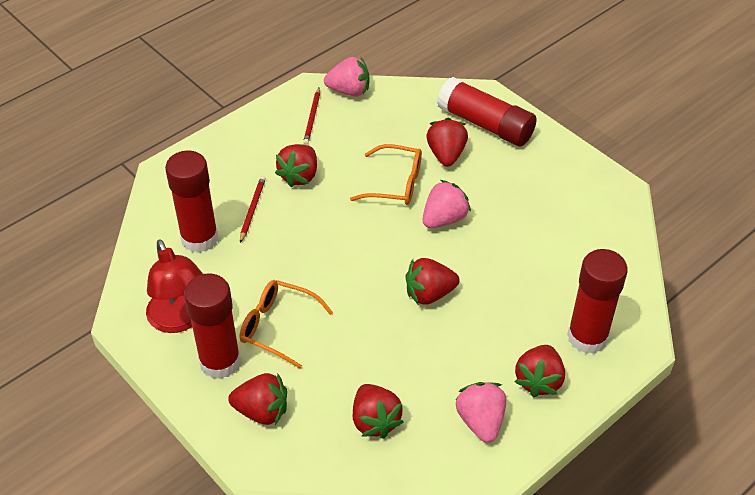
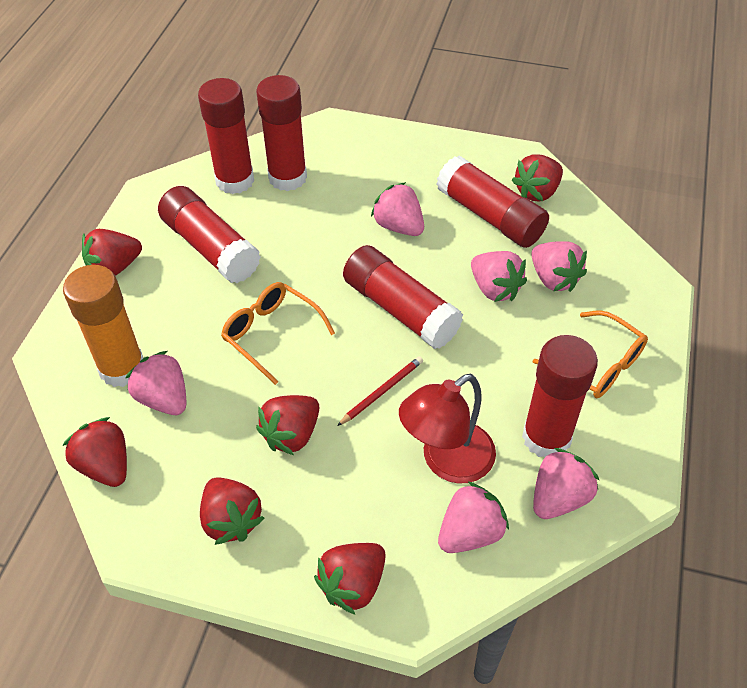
orange glue stick: none = 0 -> [63,265,143,387] = 1
pink strawberry: [324,57,369,96] [423,180,471,228] [456,382,506,443] = 3 -> [126,351,186,415] [371,182,424,236] [438,482,509,553] [471,251,527,302] [531,241,587,292] [533,448,599,519] = 6
red glue stick: [165,150,219,253] [184,273,241,379] [437,77,537,146] [567,249,628,354] = 4 -> [158,186,261,283] [198,78,254,194] [256,75,307,191] [343,245,463,349] [436,155,549,248] [522,335,598,457] = 6
red pencil: [240,176,266,243] [303,88,320,145] = 2 -> [337,356,423,426] = 1

